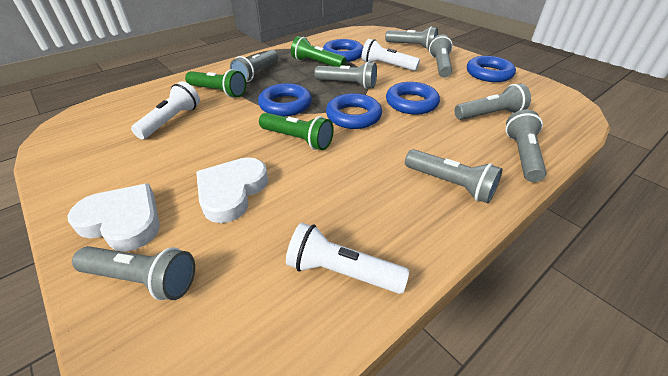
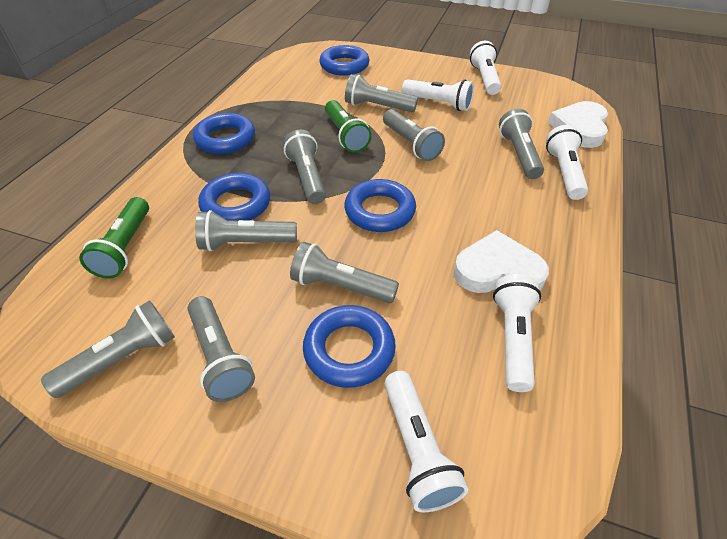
green flashlight: [185,69,246,98] [259,113,334,150] [291,36,346,67] = 3 -> [79,197,149,279] [325,100,372,153] = 2
white flashlight: [131,81,200,139] [286,223,409,294] [362,39,420,71] = 3 -> [384,371,468,512] [402,79,474,111] [470,41,501,95] [493,274,541,392] [546,125,588,200] = 5

